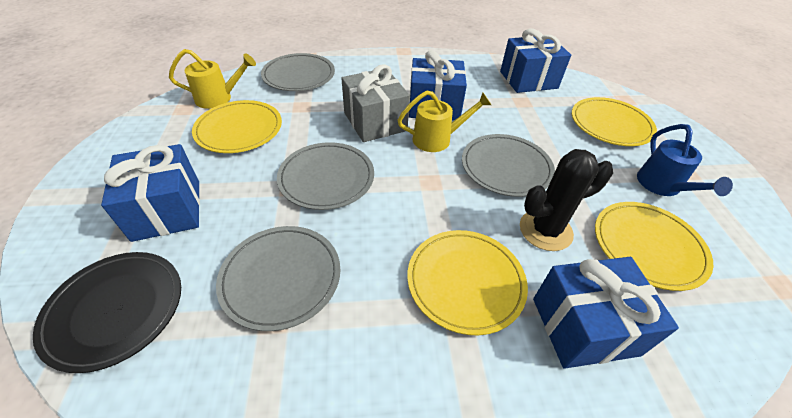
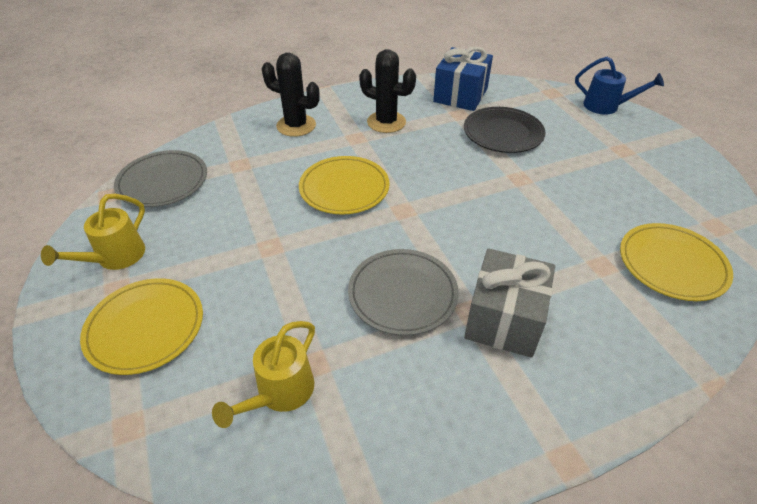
black cactus: [520,149,613,251] = 1 -> [262,53,320,137] [359,49,416,133] = 2
blue gift: [101,144,200,242] [409,50,467,120] [500,29,571,93] [533,257,679,369] = 4 -> [433,46,493,111] = 1
grey plate: [216,226,341,331] [261,53,335,91] [277,142,374,210] [462,134,555,197] = 4 -> [114,150,207,207] [348,249,459,336] = 2
yellow plate: [192,100,282,153] [407,230,528,335] [572,97,657,146] [595,202,713,291] = 4 -> [80,278,203,375] [299,156,390,215] [620,223,733,301] = 3

